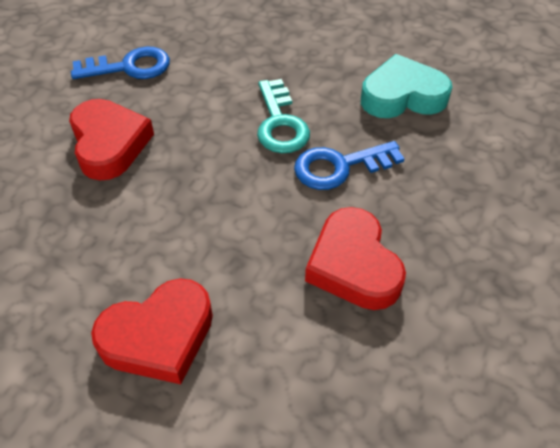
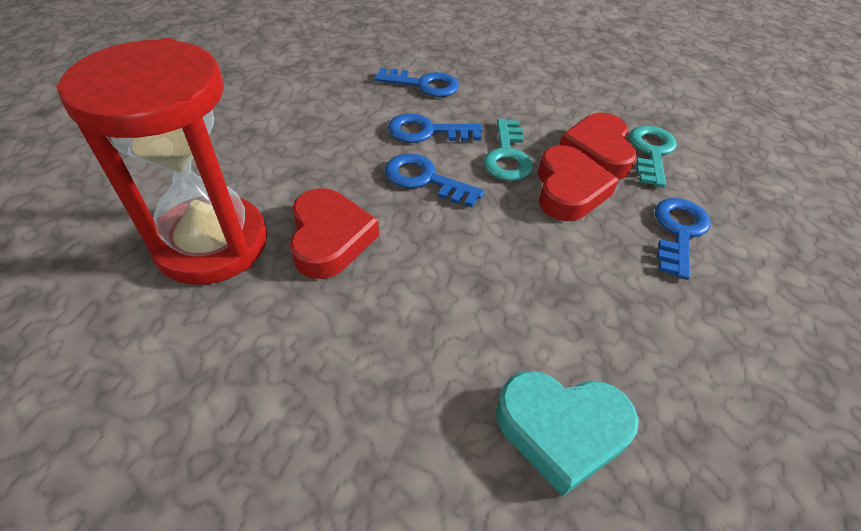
blue key: [71,46,170,79] [294,141,405,190] = 2 -> [374,68,459,97] [385,153,484,207] [388,113,482,143] [655,198,711,280] = 4
red hourglass: none = 0 -> [56,38,267,285] = 1
turquoise key: [257,79,310,153] = 1 -> [483,119,533,181] [629,125,677,187] = 2

